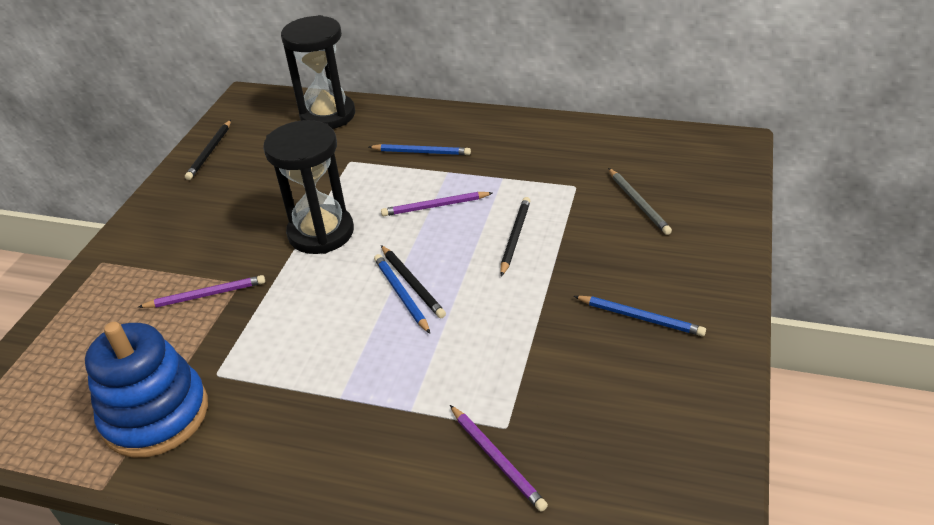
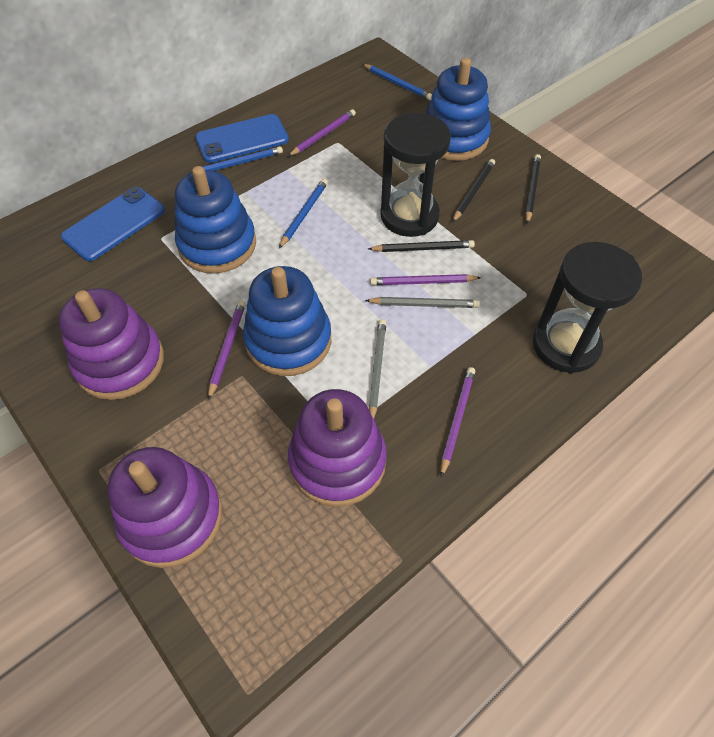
blue phone: none = 0 -> [61,187,165,261] [195,114,289,163] = 2
blue stacking toy: [85,322,208,458] = 1 -> [175,166,256,274] [243,266,331,376] [426,58,491,161] = 3
grey pencil: [608,168,672,235] = 1 -> [365,297,480,308] [369,319,386,419] = 2
purple pencil: [138,275,265,308] [381,192,493,216] [450,405,548,512] = 3 -> [208,300,246,400] [288,109,356,156] [370,274,481,285] [441,367,475,477] = 4
purple stacking toy: none = 0 -> [59,288,164,400] [108,447,222,568] [288,389,387,507] = 3

